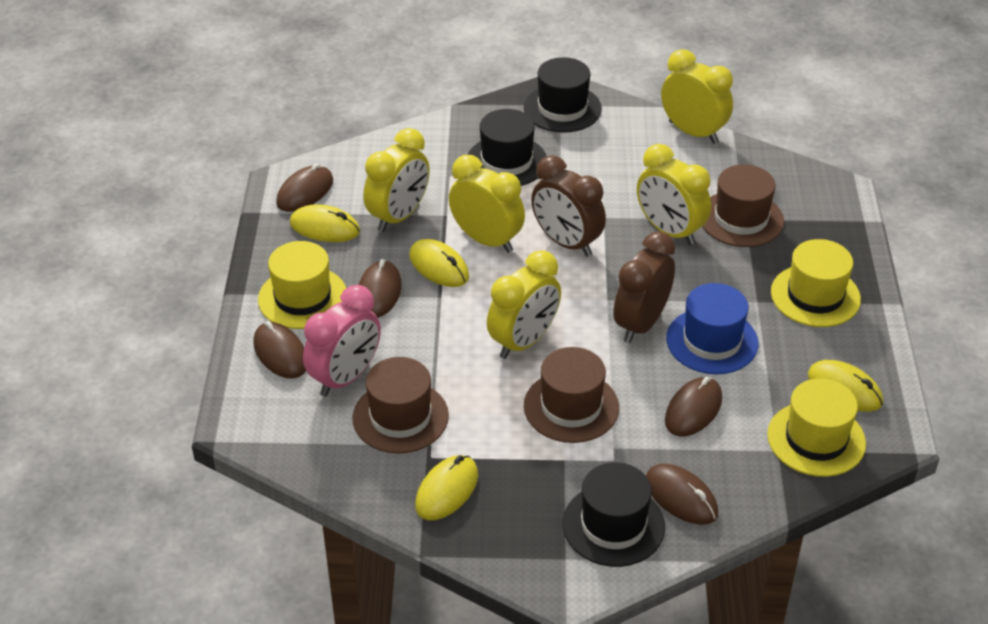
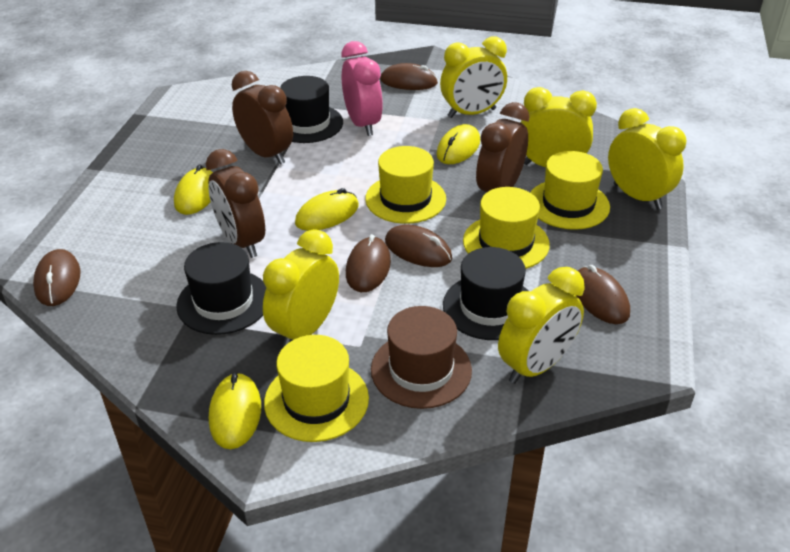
blue hat: [666,283,759,374] = 1 -> none = 0
brown clock: [531,155,606,257] [613,231,675,343] = 2 -> [206,149,265,258] [232,71,293,165] [476,102,529,192] = 3
brown hat: [352,357,449,453] [524,347,619,443] [702,164,784,247] = 3 -> [371,306,472,409] = 1
yellow hat: [258,241,346,329] [767,378,866,477] [771,239,861,327] = 3 -> [264,335,369,442] [365,146,446,224] [463,187,550,269] [530,151,610,230] = 4

